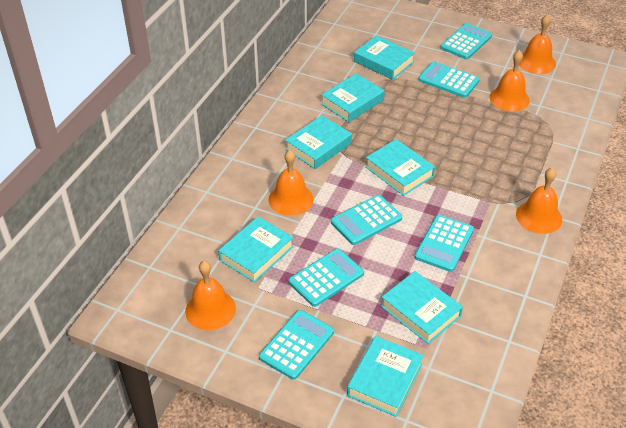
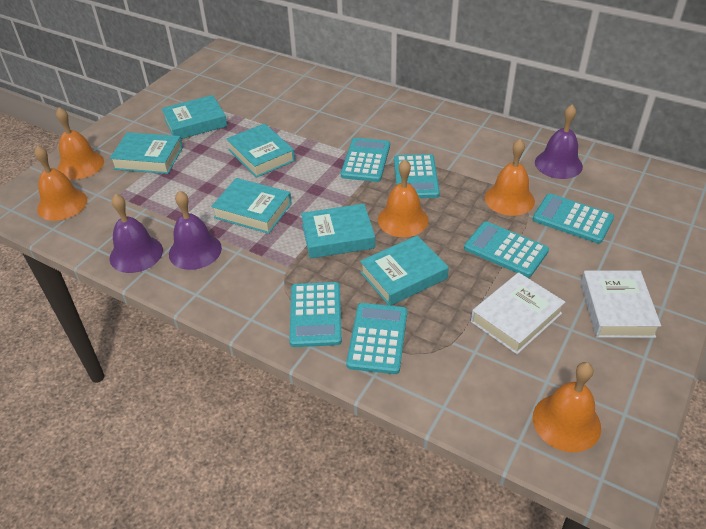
purple bell: none = 0 -> [110,194,163,273] [169,190,222,270] [535,104,583,179] = 3
turquoise book: [218,216,294,283] [285,115,352,169] [321,73,385,122] [347,336,424,417] [354,35,415,80] [365,139,435,196] [381,271,463,344] = 7 -> [110,132,183,174] [161,95,227,139] [211,178,292,234] [226,123,295,178] [301,204,375,259] [360,235,449,306] = 6
white book: none = 0 -> [471,272,565,354] [581,271,661,338] = 2

